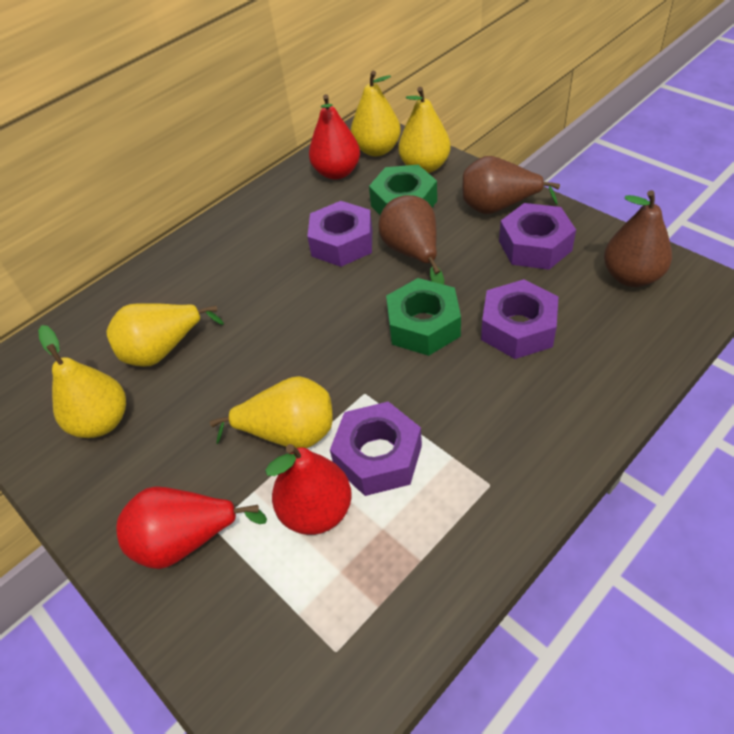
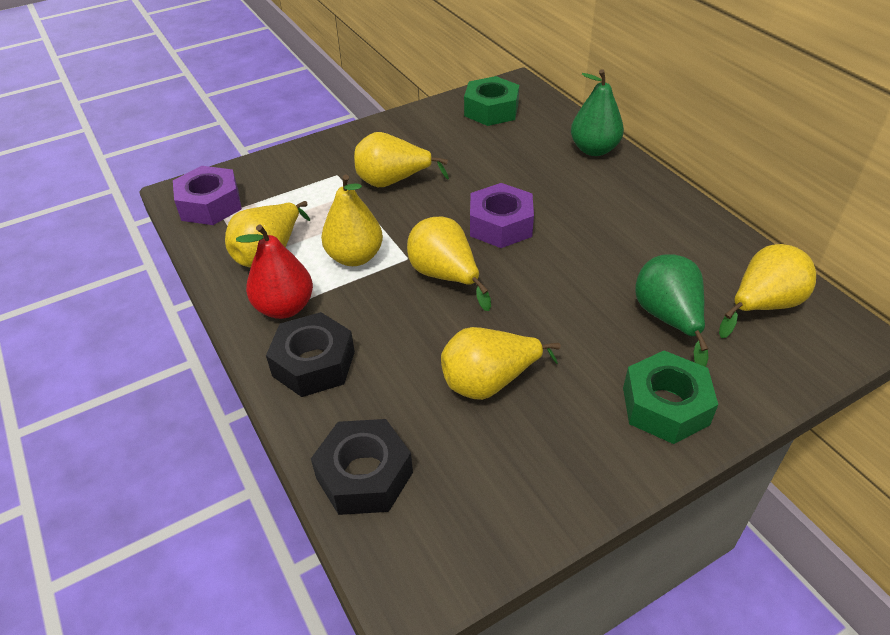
black nut: none = 0 -> [266,312,355,397] [311,419,413,515] = 2
brown pear: [379,195,444,285] [463,156,560,214] [604,190,672,287] = 3 -> none = 0
green pear: none = 0 -> [571,69,624,156] [635,254,708,367] = 2
purple nut: [307,201,372,267] [330,402,422,496] [481,279,558,359] [499,203,576,270] = 4 -> [173,166,242,225] [470,183,534,248] = 2
red pear: [117,486,267,569] [265,444,352,535] [309,94,360,180] = 3 -> [236,224,313,319] = 1
yellow pear: [38,325,126,438] [106,303,224,367] [210,376,333,449] [351,71,401,156] [398,87,451,173] = 5 -> [225,201,310,268] [321,174,383,266] [354,132,449,187] [407,216,491,311] [441,327,561,400] [719,244,816,338] = 6

